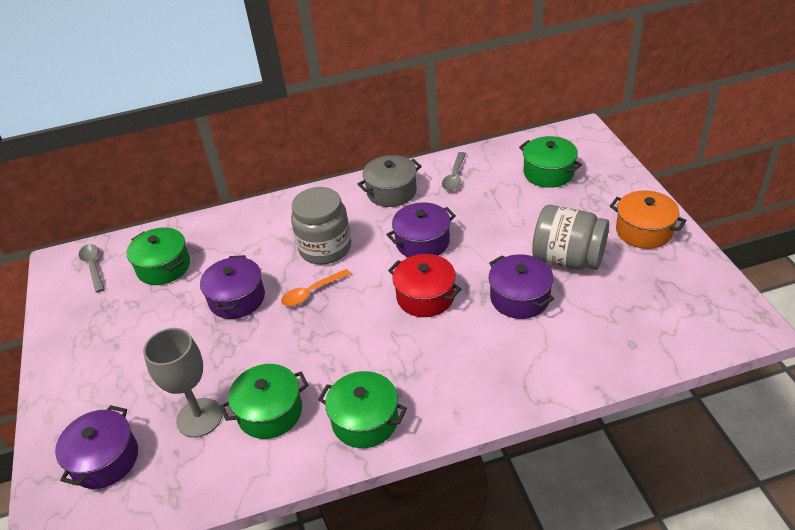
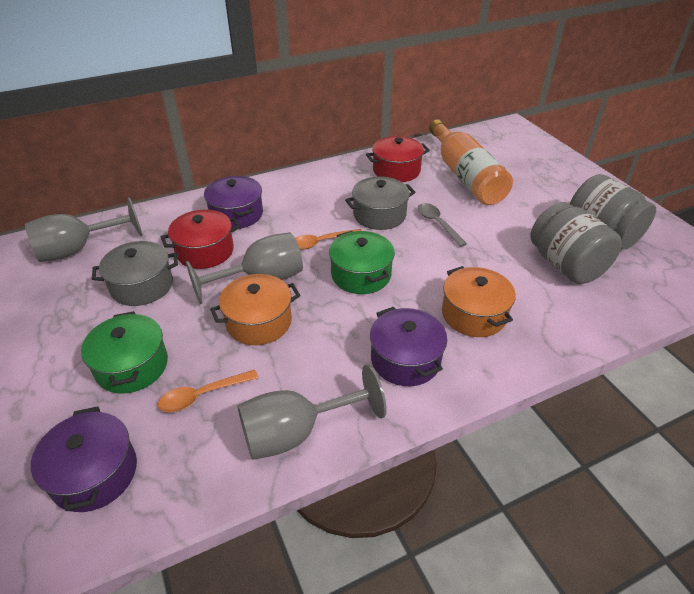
green pot: [126,227,190,285] [220,364,309,439] [318,371,407,448] [519,136,582,188] = 4 -> [81,311,168,394] [329,231,395,294] = 2
grey goblet: [143,328,223,437] = 1 -> [25,197,142,262] [186,232,303,304] [237,364,387,460] = 3
grey pot: [358,155,422,207] = 1 -> [92,241,178,306] [345,176,416,230] = 2
grey spoon: [79,244,105,293] [442,152,466,191] = 2 -> [418,203,467,247] = 1
orange bottle: none = 0 -> [429,119,513,205] = 1
orange pot: [610,190,687,249] = 1 -> [210,274,300,345] [442,266,516,337] = 2
orange spoon: [281,269,351,306] = 1 -> [158,370,258,412] [295,229,362,250] = 2
purple pot: [55,405,138,489] [200,255,265,319] [386,202,456,257] [489,254,554,319] = 4 -> [31,406,137,512] [204,176,263,229] [370,307,447,386] = 3
red pot: [388,254,462,317] = 1 -> [161,210,240,269] [366,136,430,182] = 2

